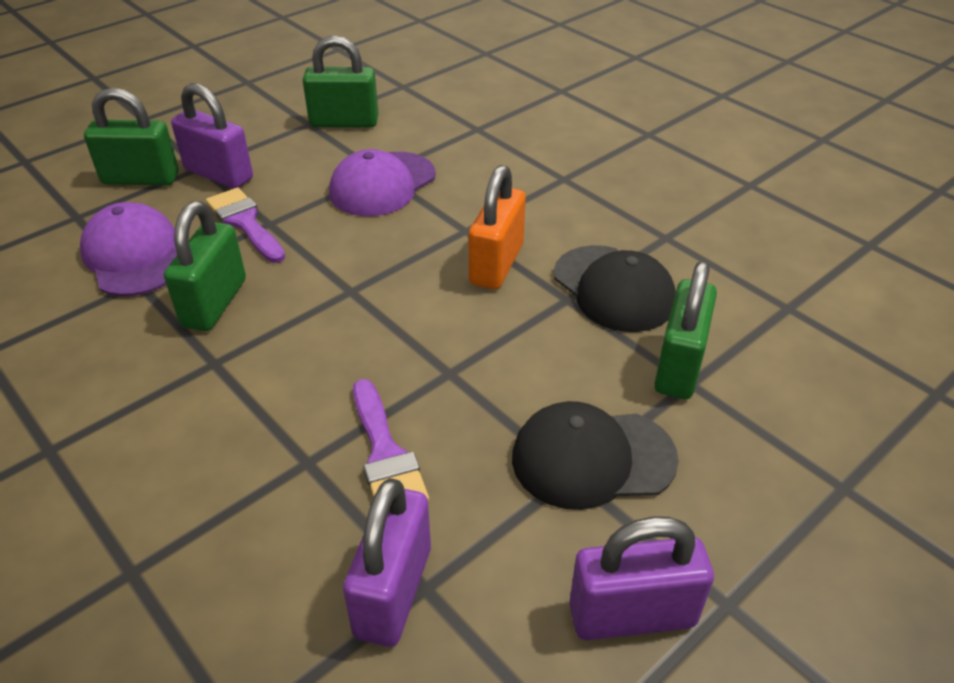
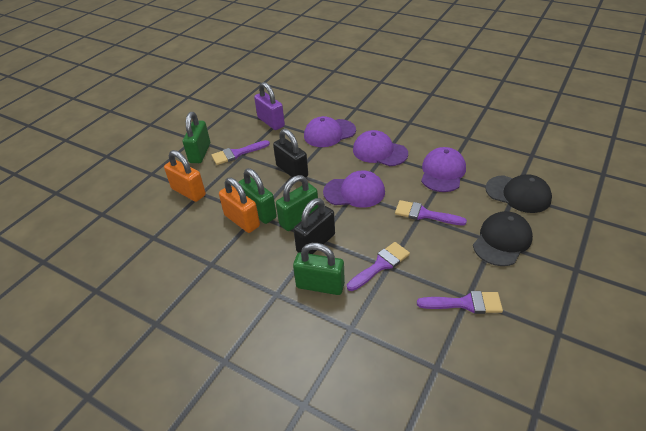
black padlock: none = 0 -> [273,129,308,178] [293,198,335,254] = 2
orange padlock: [469,165,526,289] = 1 -> [164,150,206,202] [219,177,260,233] = 2
purple brush: [206,188,285,263] [353,379,429,502] = 2 -> [211,140,270,165] [347,242,410,291] [395,200,467,225] [417,291,503,314] = 4
purple cap: [80,202,177,296] [329,149,436,216] = 2 -> [304,116,356,147] [323,170,385,208] [353,130,408,166] [421,147,466,192] = 4
purple padlock: [171,83,253,189] [343,478,431,647] [569,516,714,640] = 3 -> [254,82,285,130] = 1

